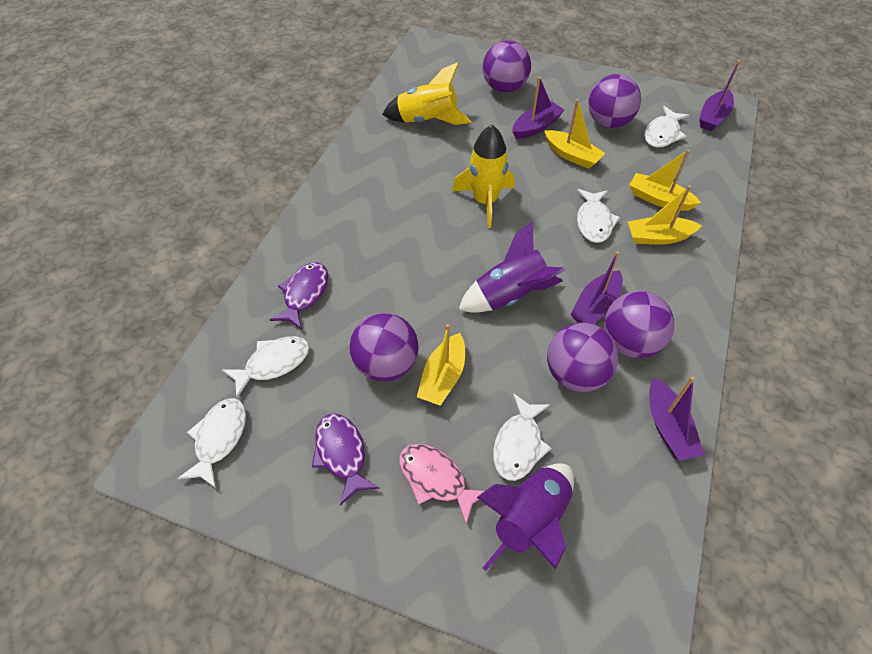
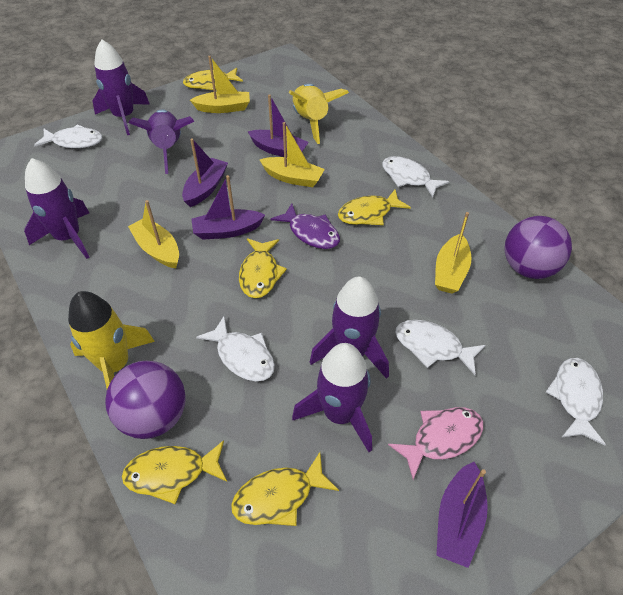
purple ball: [349,313,419,382] [483,40,531,93] [547,322,618,392] [588,74,641,128] [604,291,674,358] = 5 -> [105,361,186,439] [505,216,572,279] = 2
purple fish: [270,262,328,330] [312,413,380,506] = 2 -> [271,203,340,249] = 1
purple rocket: [458,221,566,313] [476,463,574,571] = 2 -> [24,158,89,259] [93,40,150,135] [129,110,194,174] [292,343,372,452] [310,277,389,379] = 5
yellow fish: none = 0 -> [122,440,227,504] [183,68,243,90] [231,452,339,526] [239,238,287,298] [338,189,411,225] = 5

